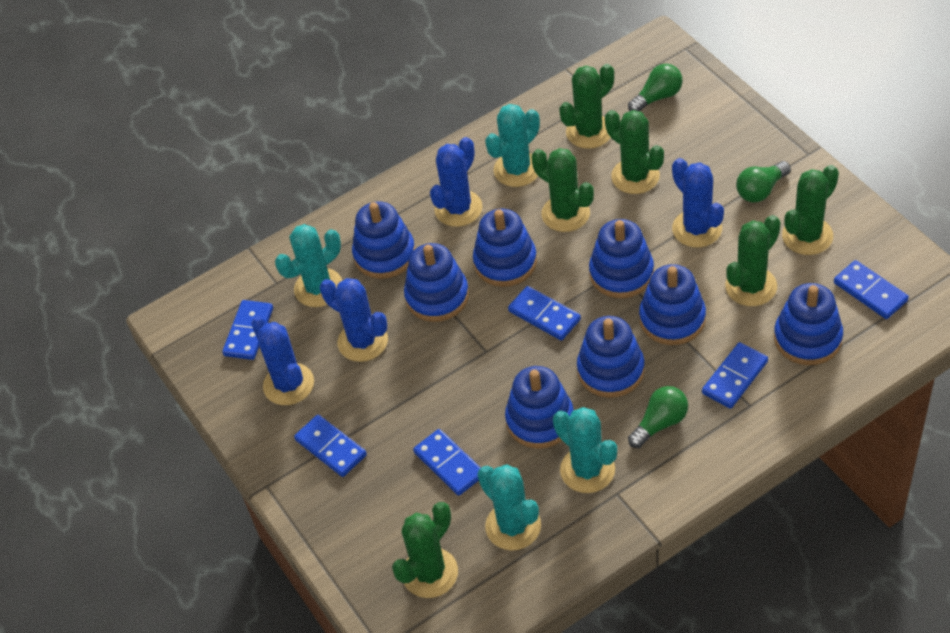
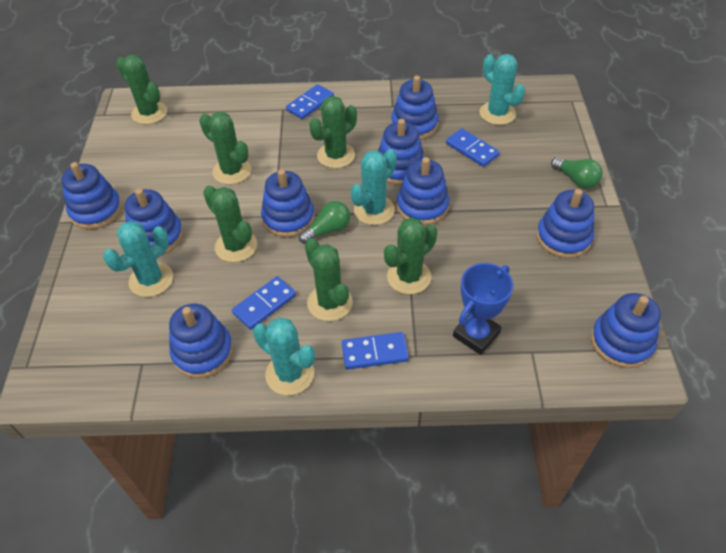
blue cactus: [252,315,314,405] [320,278,388,362] [430,137,483,227] [672,158,724,247] = 4 -> none = 0
blue domino: [222,300,273,360] [294,415,367,477] [413,429,481,496] [508,286,581,340] [702,342,768,409] [834,260,909,319] = 6 -> [232,276,296,330] [286,84,334,119] [342,332,409,370] [446,128,500,167] = 4
blue stacking toy: [352,201,416,279] [404,243,469,322] [473,209,537,287] [505,366,574,449] [577,316,645,398] [589,219,654,298] [639,264,706,345] [774,283,843,365] = 8 -> [61,162,122,229] [125,188,183,256] [169,304,233,378] [261,169,315,237] [378,119,424,185] [391,76,439,140] [397,157,450,225] [536,189,594,258] [591,293,661,368] = 9
blue trophy: none = 0 -> [453,263,513,355] = 1
green light bulb: [628,64,682,111] [628,386,688,448] [736,161,791,202] = 3 -> [299,201,350,244] [551,157,603,189] = 2

